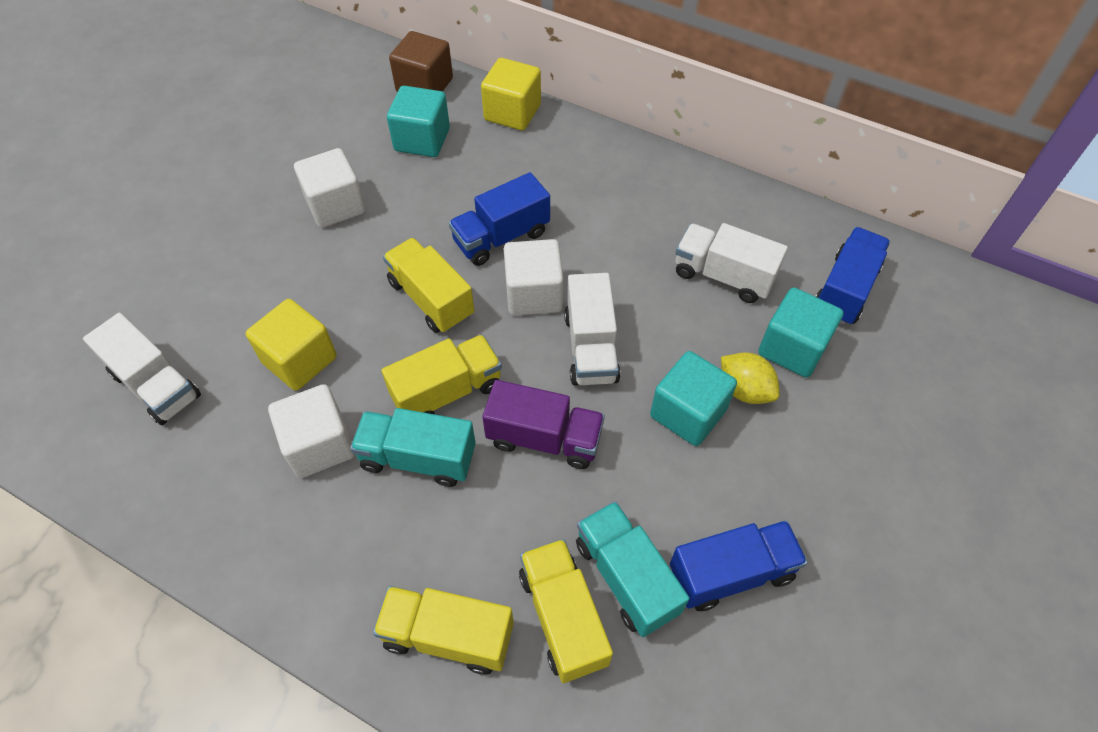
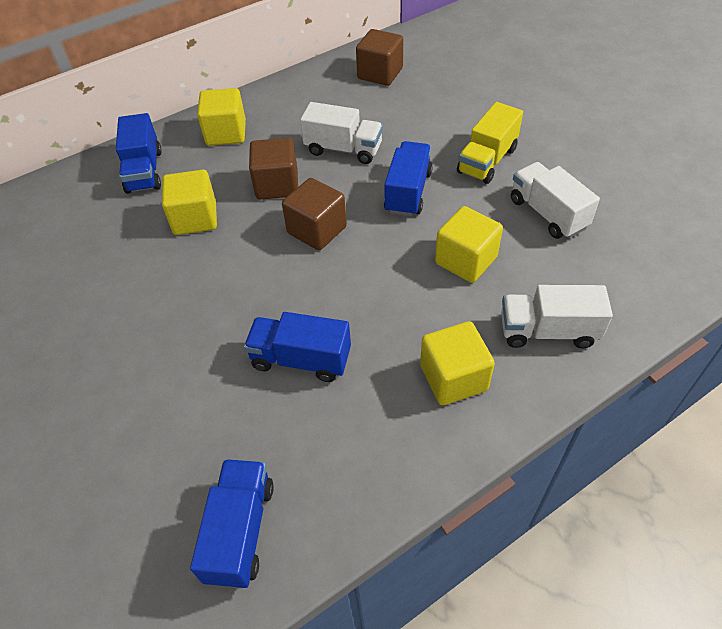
blue truck: [449,172,550,266] [670,520,808,611] [815,227,890,325] = 3 -> [116,113,162,194] [190,459,274,588] [244,312,351,382] [384,141,433,217] = 4
brown cube: [389,31,453,92] = 1 -> [249,138,298,200] [282,178,347,250] [356,29,403,86] = 3
purple truck: [482,380,605,469] = 1 -> none = 0
turquoise cube: [387,86,450,157] [650,351,737,446] [758,288,843,378] = 3 -> none = 0
turquoise truck: [350,408,476,487] [576,501,689,637] = 2 -> none = 0
white cube: [268,384,355,478] [294,148,365,228] [504,239,564,316] = 3 -> none = 0
yellow cube: [246,299,337,391] [481,58,541,131] = 2 -> [162,170,217,235] [197,88,246,146] [420,321,495,405] [435,206,503,283] = 4
yellow lemon: [721,352,780,404] = 1 -> none = 0
yellow truck: [373,586,514,675] [381,335,502,414] [383,238,474,333] [519,539,613,683] = 4 -> [457,102,523,184] = 1

